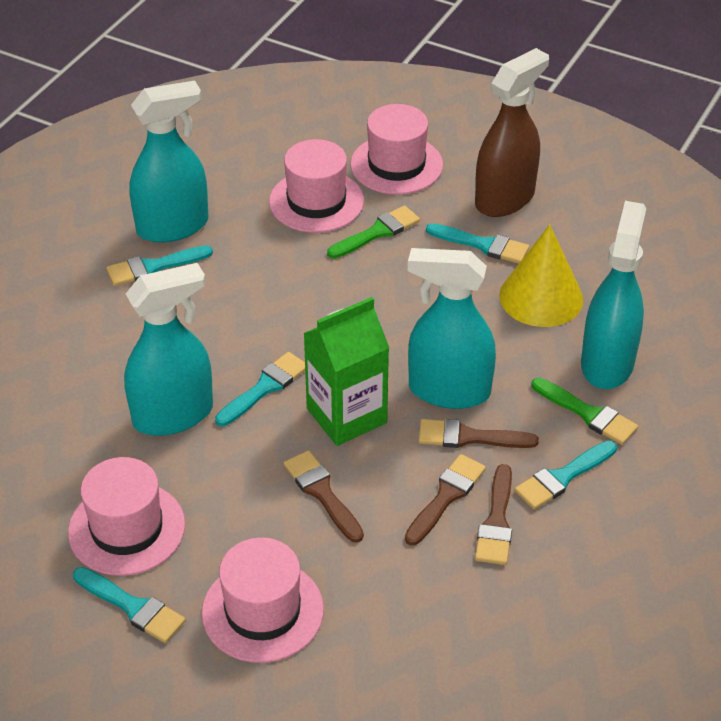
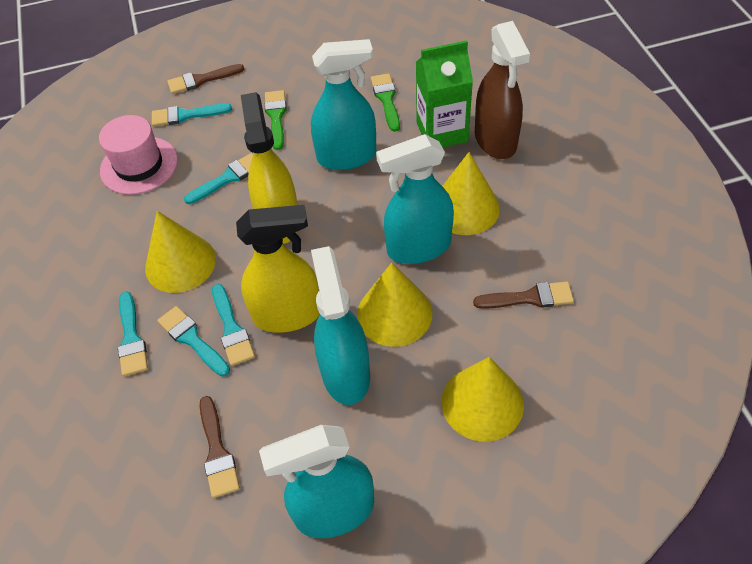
brown brush: [284,450,364,543] [405,454,486,546] [419,419,539,448] [475,464,512,565] = 4 -> [167,64,244,94] [200,396,240,498] [473,281,574,309] = 3
pink hat: [68,457,185,576] [202,538,324,663] [269,139,364,233] [350,104,443,195] = 4 -> [99,115,178,195] = 1
yellow cone: [499,224,583,327] = 1 -> [145,211,216,293] [357,263,433,347] [441,357,524,442] [442,152,500,235] = 4
yellow spray bottle: none = 0 -> [236,205,320,333] [241,92,298,244] = 2

